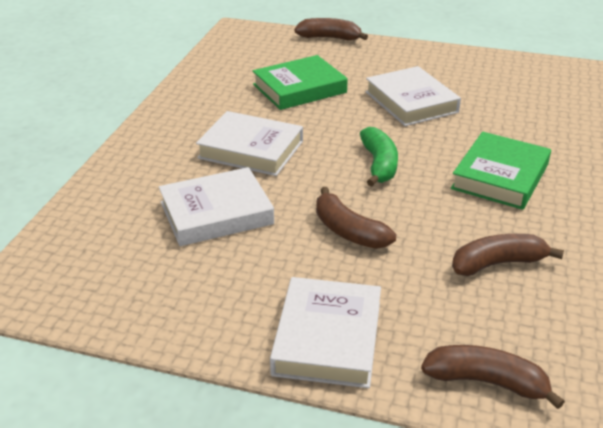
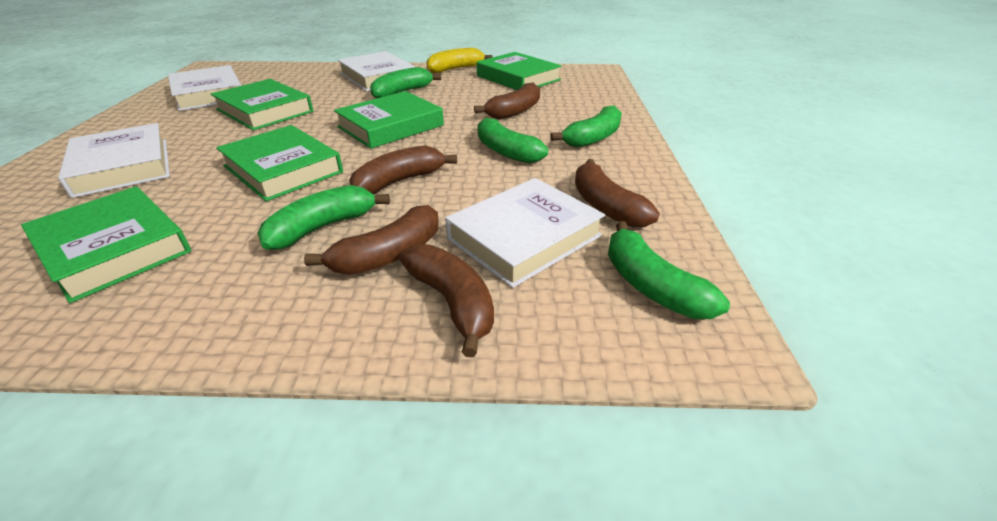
brown banana: [294,18,368,40] [316,187,396,249] [421,345,565,409] [452,234,564,276] = 4 -> [304,205,439,275] [349,145,457,194] [399,244,494,357] [474,82,540,119] [575,159,660,227] = 5
green banana: [360,127,398,187] = 1 -> [258,185,390,250] [370,67,441,99] [477,116,548,163] [550,105,622,148] [608,221,730,319] = 5
green book: [253,55,348,110] [451,132,551,210] = 2 -> [21,186,191,303] [211,79,313,130] [216,125,343,201] [334,91,444,149] [477,52,562,90] = 5
yellow banana: none = 0 -> [426,48,492,73] = 1

